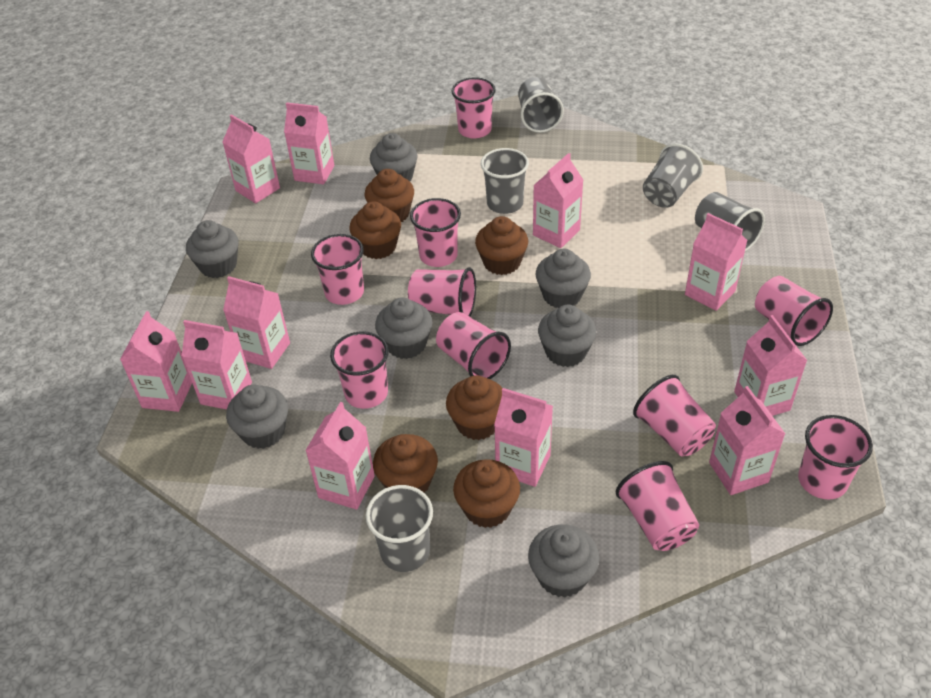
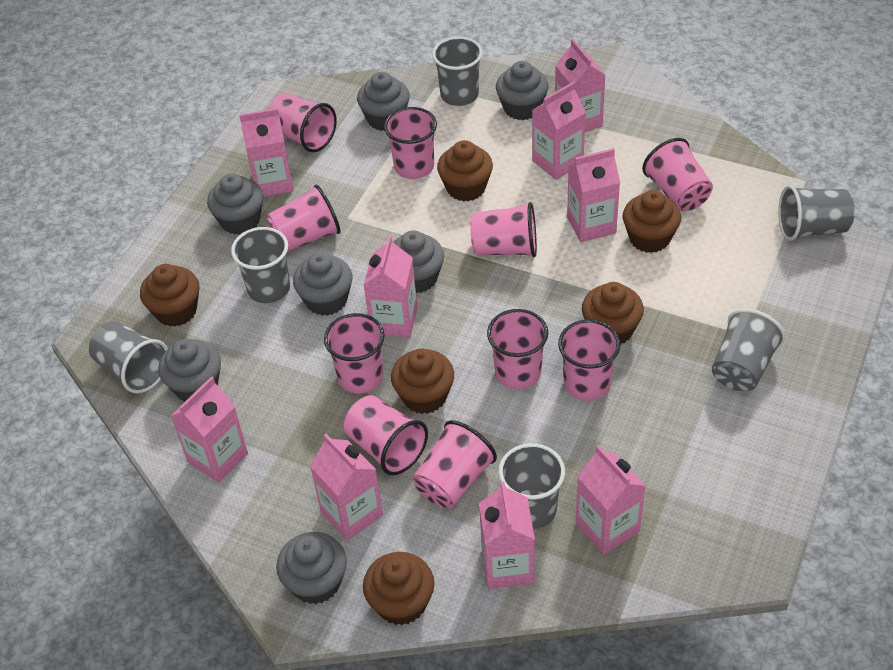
grey cup: [366,485,433,572] [481,148,529,214] [518,77,564,133] [643,144,703,208] [695,192,765,251] = 5 -> [89,321,168,394] [231,227,290,303] [432,37,483,106] [499,443,565,529] [712,309,785,391] [778,185,855,241] = 6
pink carton: [120,311,192,412] [182,320,252,410] [222,114,280,203] [223,276,290,369] [284,102,334,184] [305,402,375,510] [494,388,553,487] [533,153,583,248] [685,213,748,311] [709,386,785,495] [734,315,808,416] = 11 -> [171,376,248,483] [239,108,294,197] [310,434,383,541] [363,236,418,338] [479,482,535,589] [532,82,586,180] [555,39,605,132] [567,148,620,242] [576,445,646,555] = 9

